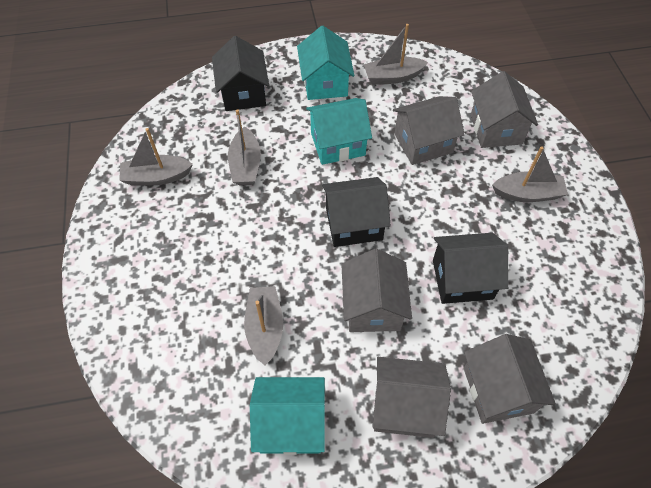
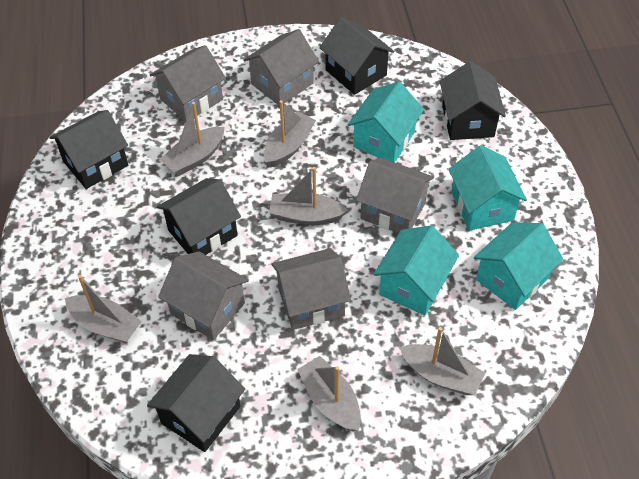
black house: [212,36,269,111] [322,177,391,247] [433,233,508,304] = 3 -> [49,110,128,189] [147,354,245,452] [157,178,241,255] [319,17,394,95] [440,61,506,140] = 5
grey boat: [119,128,193,186] [228,109,261,185] [244,286,283,365] [364,24,428,85] [492,146,568,202] = 5 -> [65,275,142,343] [160,102,225,176] [264,100,316,168] [269,167,348,225] [297,356,361,432] [399,327,485,395] = 6
turquoise house: [250,377,325,455] [297,26,354,100] [306,98,372,165] = 3 -> [348,81,424,163] [374,225,459,316] [448,145,527,231] [474,222,564,310] = 4

